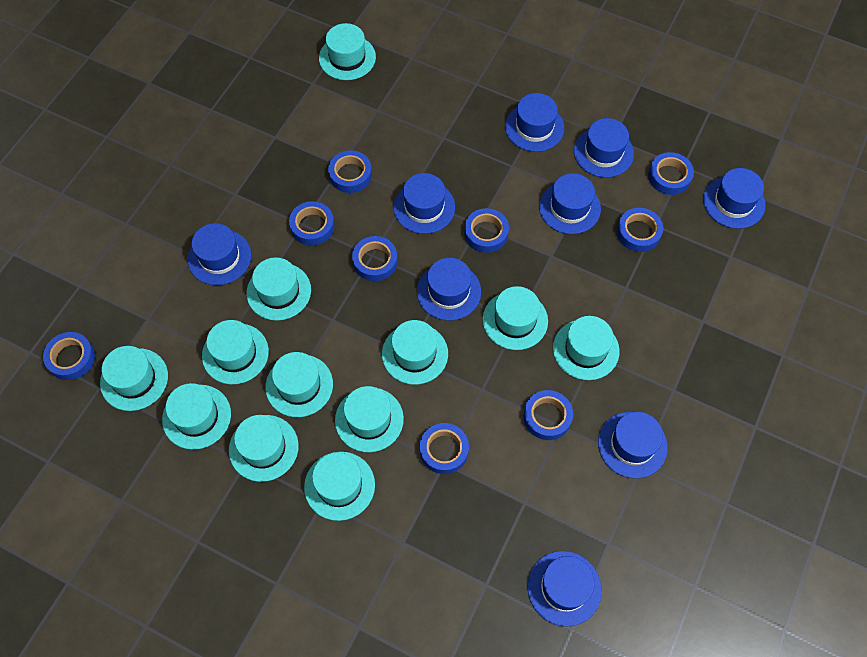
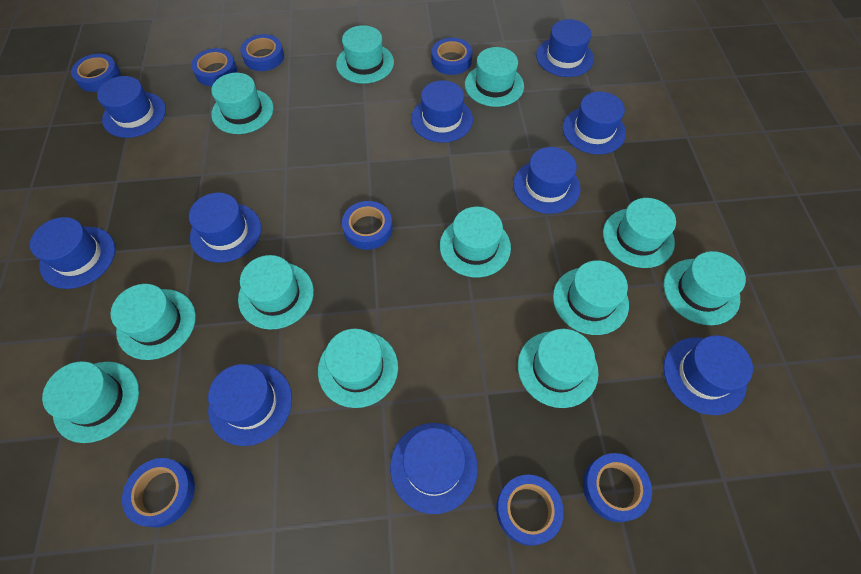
blue hat: [188,223,251,285] [394,173,455,234] [417,258,481,321] [505,93,564,152] [527,551,602,627] [539,173,601,234] [574,118,634,178] [598,412,668,479] [703,168,766,229] = 9 -> [30,217,115,289] [97,76,166,138] [189,193,261,263] [208,364,292,446] [390,423,478,514] [411,80,473,143] [513,147,581,214] [536,19,594,77] [563,91,626,154] [663,335,753,415] = 10
blue tape: [43,332,95,380] [289,201,334,246] [328,150,372,193] [352,236,398,281] [420,423,469,474] [464,208,509,253] [523,390,573,440] [617,208,663,252] [648,152,694,195] = 9 -> [71,54,121,92] [122,458,195,528] [191,48,237,86] [240,34,284,71] [342,201,393,250] [432,38,473,75] [496,475,564,546] [583,453,652,522] = 8

